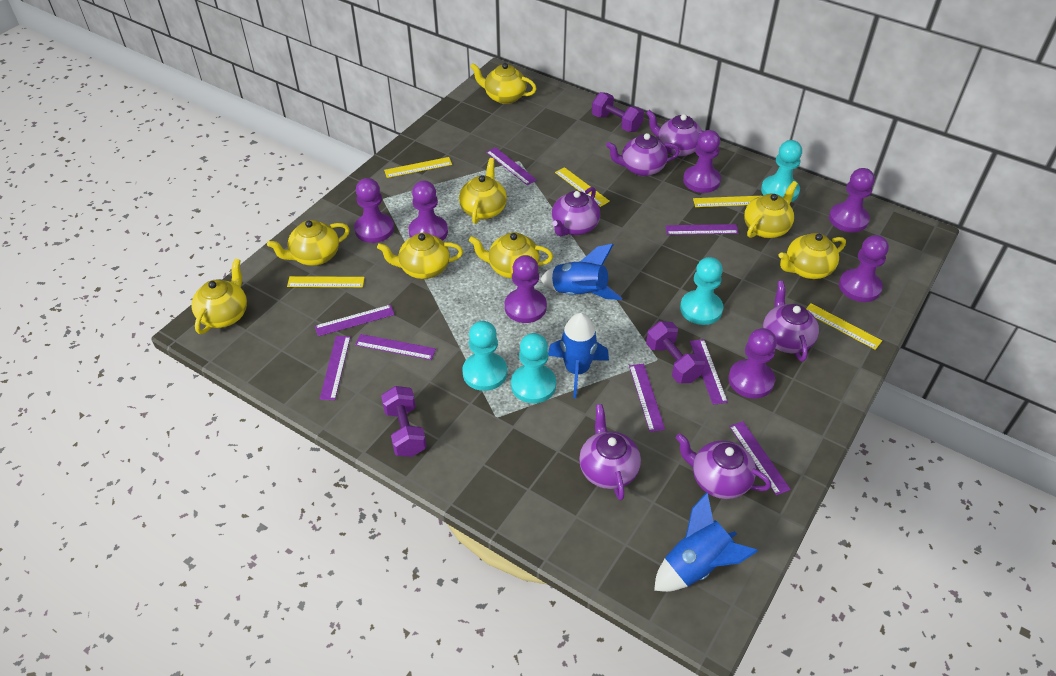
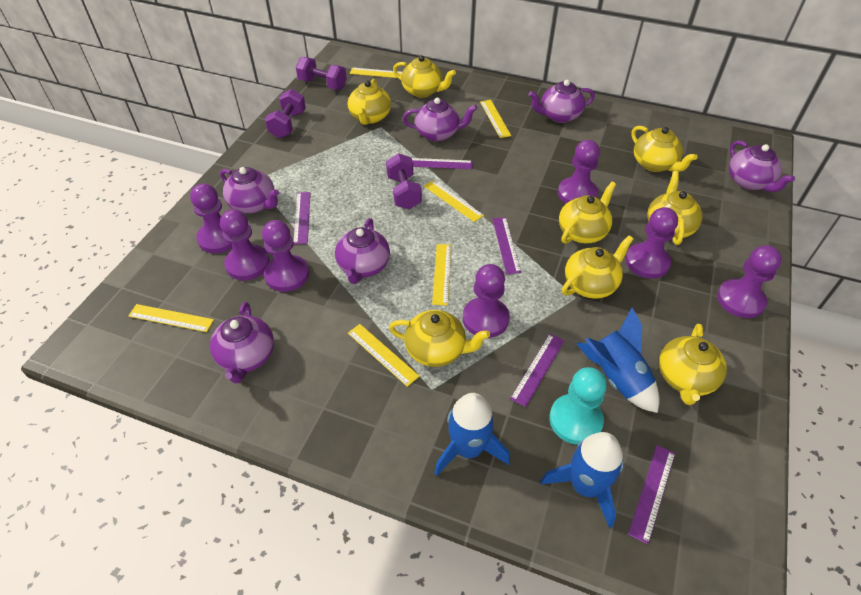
purple ruler: [315,305,395,336] [320,336,351,400] [355,334,436,360] [486,147,537,185] [629,364,665,432] [665,224,739,235] [690,339,728,405] [729,421,791,496] = 8 -> [293,192,310,244] [412,158,473,169] [492,217,521,274] [510,334,564,407] [628,445,675,544] = 5
turquoise pawn: [462,321,507,391] [511,333,556,403] [680,257,723,325] [761,140,802,202] = 4 -> [549,367,607,445] = 1
yellow ruler: [287,276,365,287] [384,157,452,178] [555,167,610,207] [693,196,760,207] [806,303,882,350] = 5 -> [128,304,214,332] [348,324,420,387] [350,68,402,78] [424,180,484,222] [432,244,451,306] [480,100,511,138] = 6

